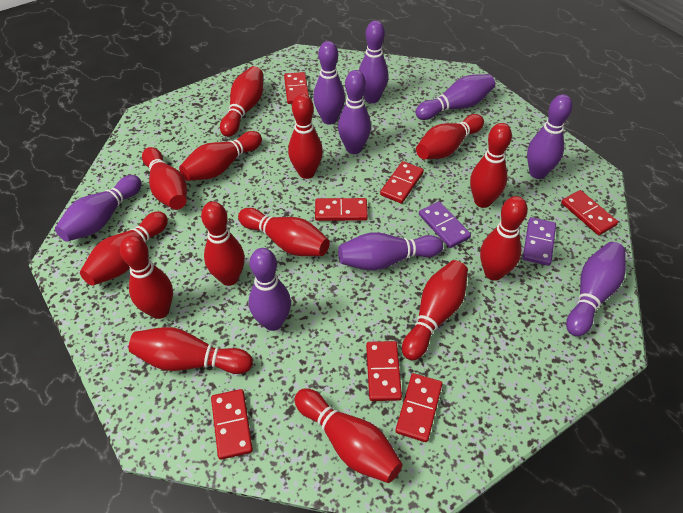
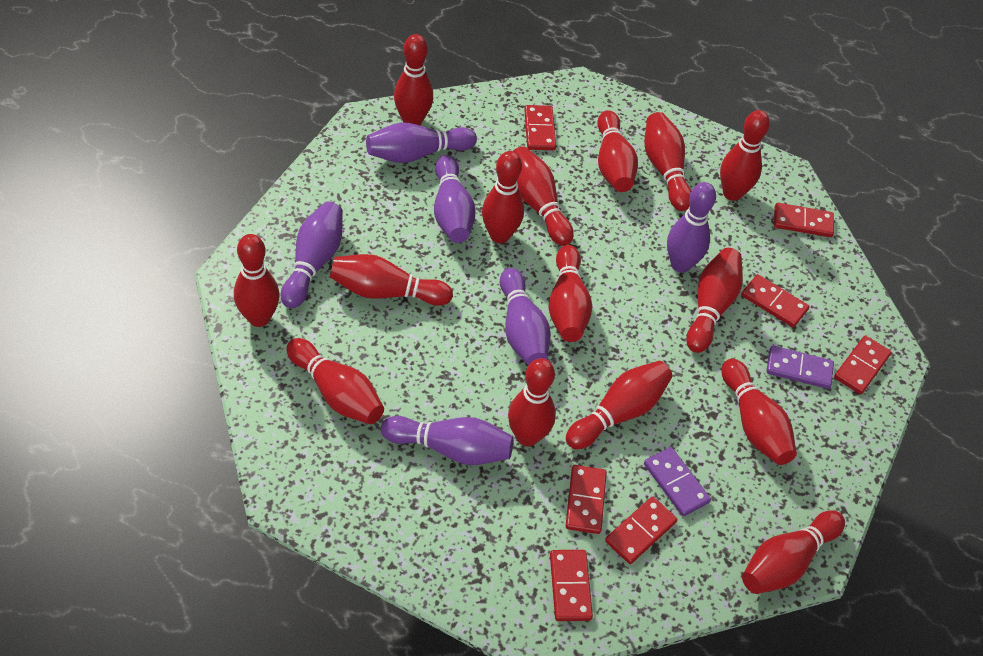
purple bowling pin: [55,175,142,242] [249,248,291,331] [313,41,345,125] [338,70,371,154] [338,232,443,271] [359,20,388,103] [415,74,495,120] [527,94,572,179] [566,242,626,337] = 9 -> [281,201,343,308] [366,122,477,163] [381,416,514,465] [434,155,476,243] [500,268,551,365] [667,182,716,273] = 6
red bowling pin: [80,212,168,286] [120,235,173,319] [129,327,253,374] [142,147,187,210] [179,131,262,181] [201,201,245,286] [220,66,263,137] [238,208,330,256] [288,94,323,179] [294,388,402,483] [402,260,468,361] [416,114,484,159] [470,123,512,208] [480,196,528,281] = 14 -> [234,234,280,327] [286,338,384,424] [330,254,453,306] [394,34,433,126] [482,151,524,243] [508,358,556,447] [513,147,574,246] [549,245,592,342] [566,361,672,449] [597,110,638,192] [645,112,691,211] [686,248,743,353] [720,110,770,201] [721,359,797,465] [742,510,845,594] = 15

